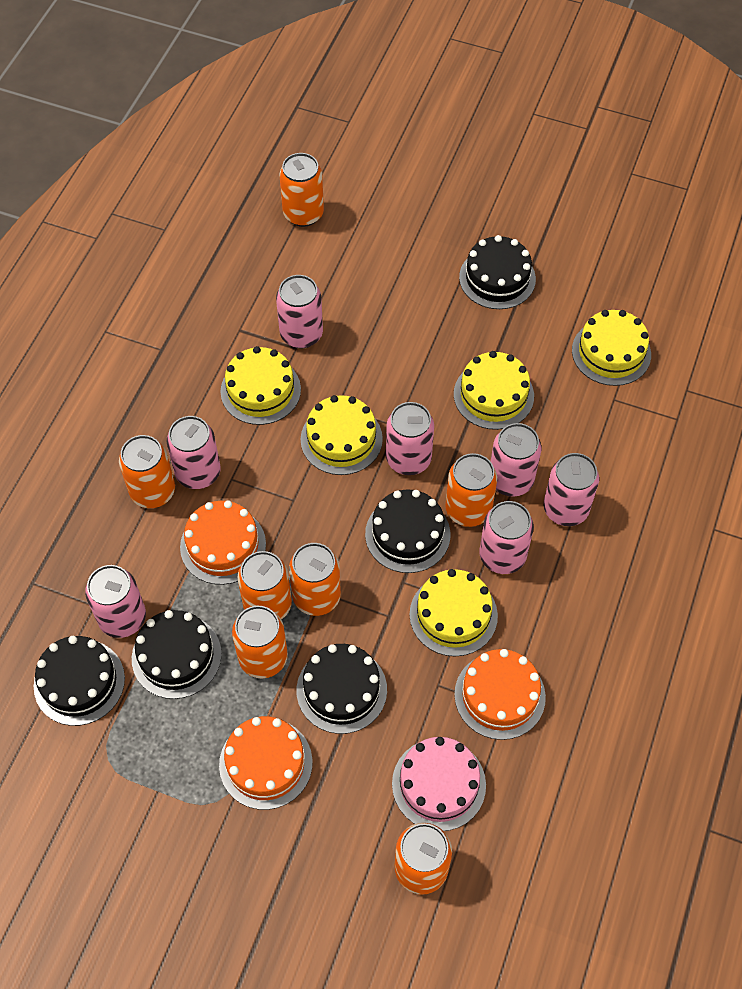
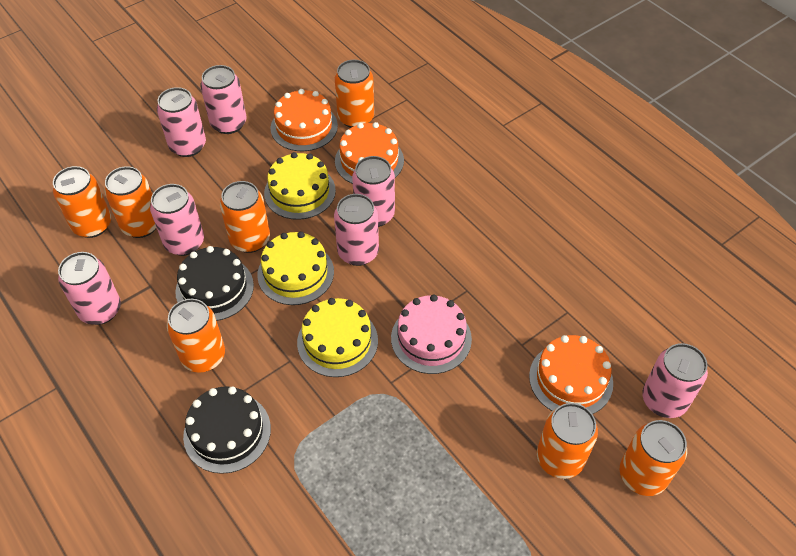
black cake: [34,636,125,726] [132,610,222,699] [297,644,387,734] [365,489,450,573] [459,235,536,309] = 5 -> [175,246,254,321] [183,386,271,474] = 2
yellow cake: [220,346,301,425] [301,395,383,475] [409,569,498,656] [454,351,534,430] [572,310,651,386] = 5 -> [257,232,334,305] [264,152,336,220] [297,298,378,377] = 3

